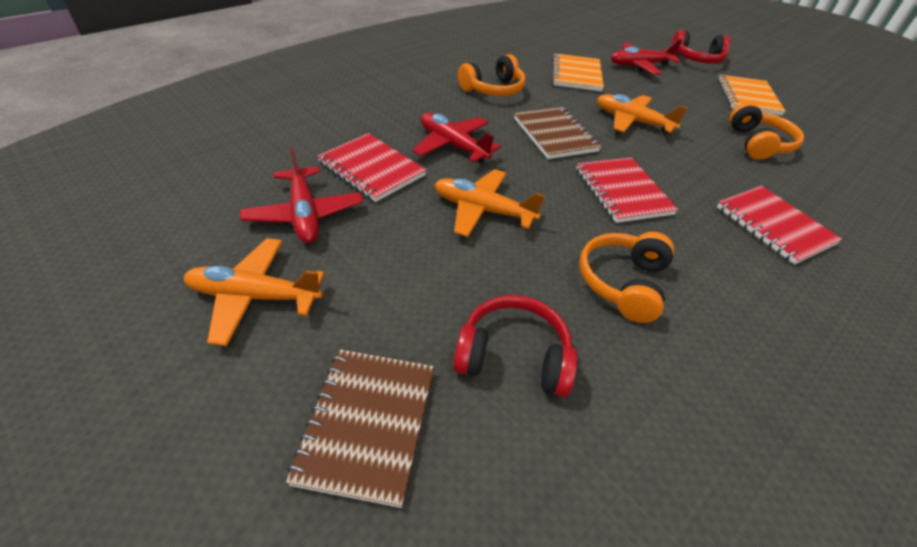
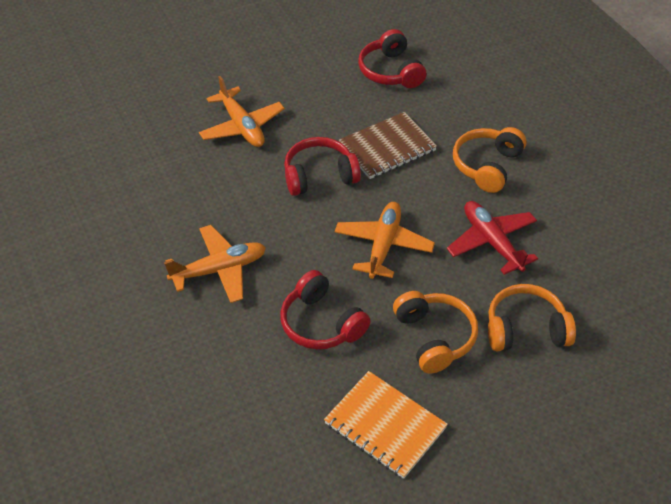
brown notebook: [286,350,434,508] [514,107,601,159] = 2 -> [339,112,437,179] = 1
orange notebook: [552,54,604,91] [718,75,786,116] = 2 -> [324,371,448,479] = 1
red headphones: [453,295,578,397] [671,30,730,64] = 2 -> [280,270,371,349] [284,137,361,196] [358,29,426,88] = 3
red notebook: [317,133,426,202] [576,157,678,223] [717,186,842,264] = 3 -> none = 0
red plane: [240,147,363,243] [412,112,501,163] [611,40,682,75] = 3 -> [447,201,538,275] = 1

